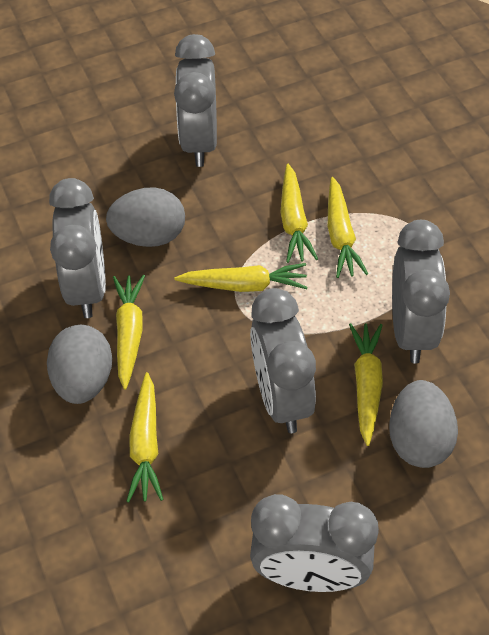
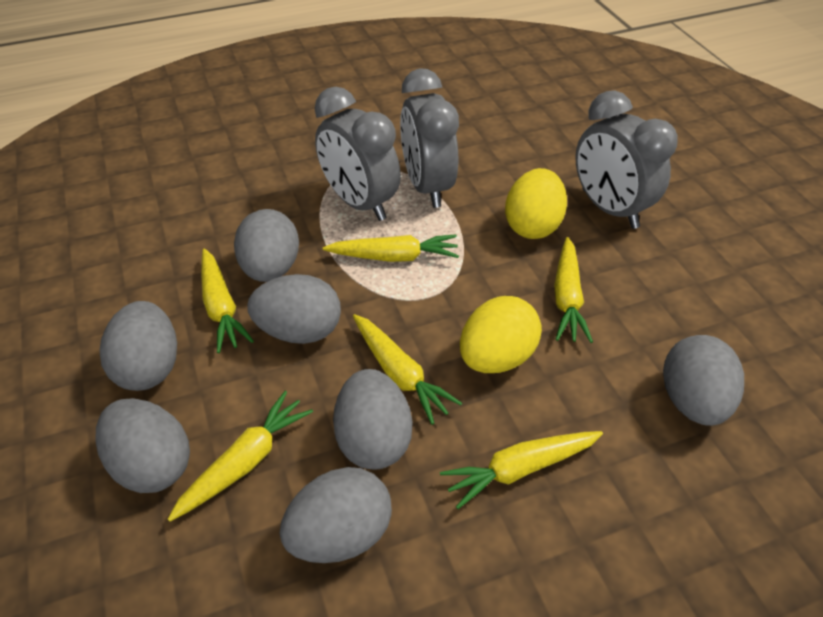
grey clock: [49,178,106,318] [174,34,217,167] [250,288,316,433] [250,494,379,592] [392,220,450,364] = 5 -> [315,87,401,221] [400,68,459,208] [575,90,678,229] = 3
grey egg: [47,325,112,404] [106,187,185,247] [389,380,458,468] = 3 -> [96,398,190,493] [100,301,177,391] [234,209,299,282] [247,274,341,344] [280,467,392,563] [333,369,412,470] [663,335,744,426] = 7
yellow egg: none = 0 -> [460,296,542,373] [505,168,567,239] = 2

